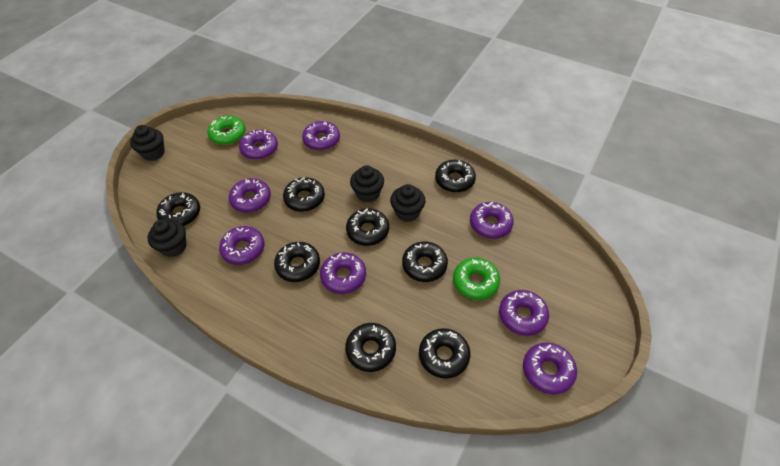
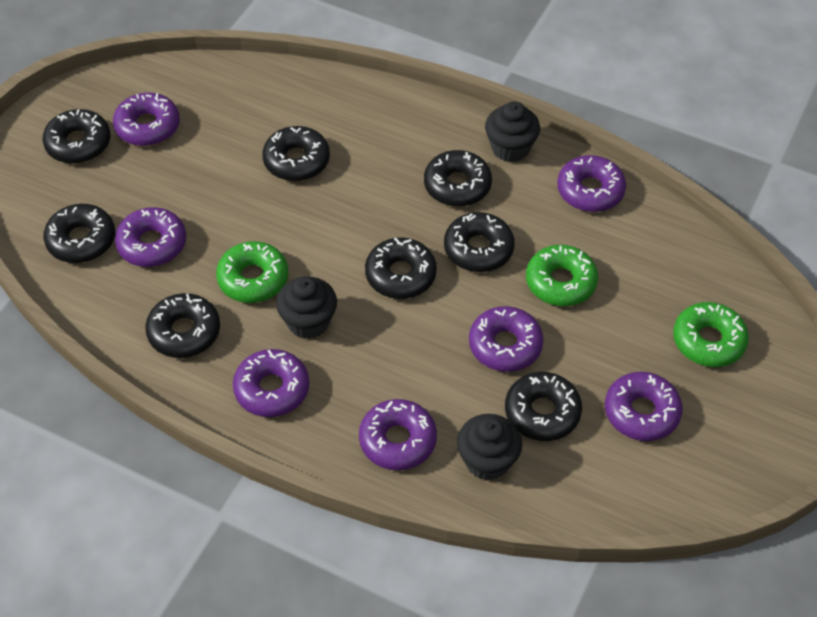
black cupcake: [130,125,165,161] [148,219,187,257] [350,165,384,203] [390,184,426,222] = 4 -> [276,276,337,339] [457,414,522,480] [485,102,540,162] = 3
green donut: [207,116,246,145] [453,257,500,300] = 2 -> [216,241,288,303] [526,245,598,306] [673,302,749,367] = 3
purple donut: [219,226,265,265] [229,178,271,212] [239,130,278,160] [302,121,340,151] [320,252,366,294] [470,202,514,239] [499,290,549,336] [523,343,577,395] = 8 -> [113,93,180,146] [115,207,186,267] [233,349,309,417] [359,399,437,470] [469,306,544,372] [557,155,626,212] [605,372,682,441] = 7

